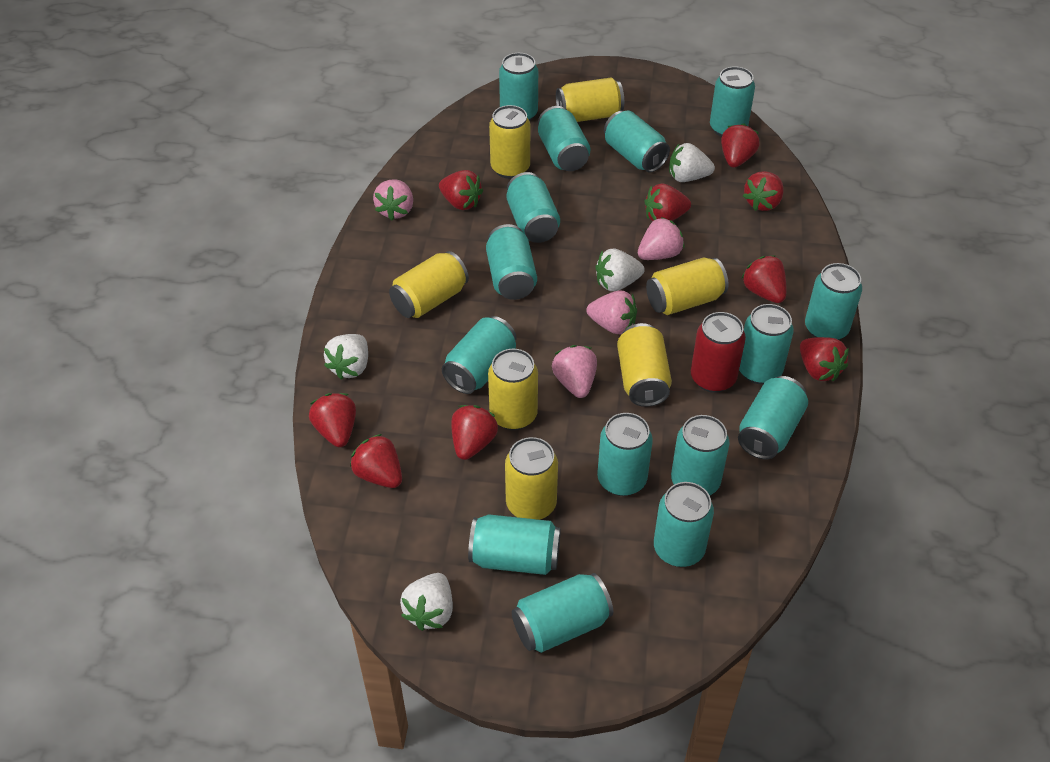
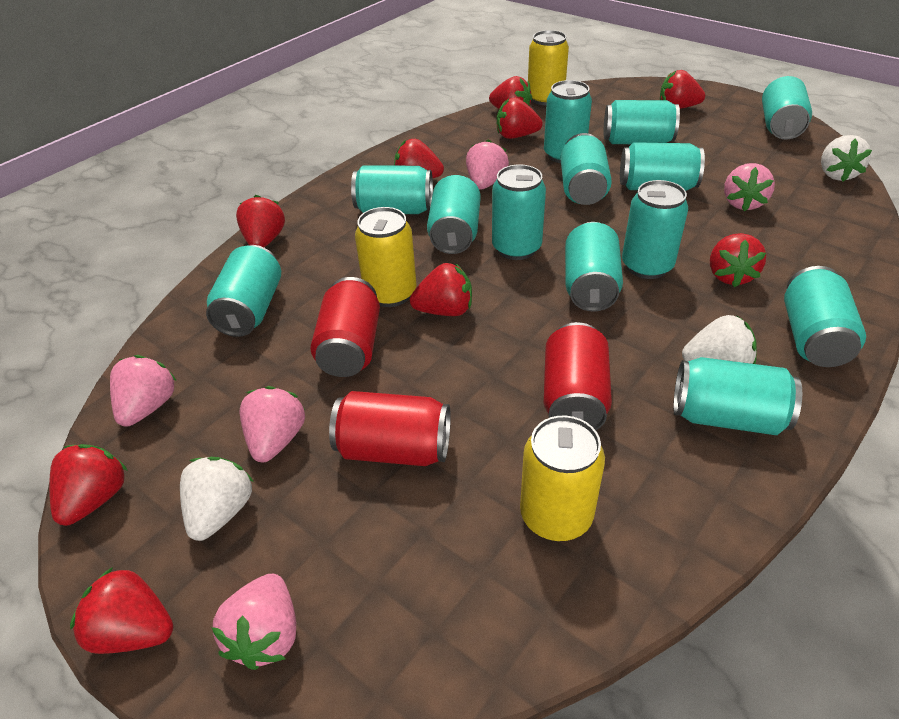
pink strawberry: [373,179,413,220] [552,345,597,398] [586,290,637,334] [638,217,684,260] = 4 -> [110,355,177,427] [211,574,296,670] [240,386,305,462] [466,139,509,190] [724,163,775,211] = 5
red can: [691,312,746,393] = 1 -> [310,277,380,377] [329,391,451,466] [544,322,612,430] = 3
turquoise can: [442,316,516,394] [468,514,561,575] [486,224,537,300] [499,53,538,121] [506,172,560,243] [512,573,613,653] [538,106,590,171] [597,413,653,496] [604,111,670,172] [654,482,714,567] [671,415,730,495] [710,67,755,137] [738,376,808,460] [739,304,794,384] [805,263,862,340] = 15 -> [206,245,281,337] [351,166,433,214] [427,175,480,254] [492,165,546,260] [544,80,592,163] [560,133,612,205] [565,222,623,312] [604,100,680,144] [620,142,705,191] [622,180,688,279] [673,357,802,435] [762,76,812,140] [784,266,866,367] = 13
white strawberry: [324,334,368,380] [400,573,453,631] [595,249,645,291] [669,143,715,182] = 4 -> [180,457,254,541] [682,315,757,364] [821,135,872,181] = 3
yellow can: [389,251,469,318] [488,349,538,430] [489,105,530,179] [505,437,558,520] [556,77,624,122] [617,323,672,407] [646,258,728,315] = 7 -> [355,207,417,307] [520,416,605,541] [528,30,569,105] = 3

